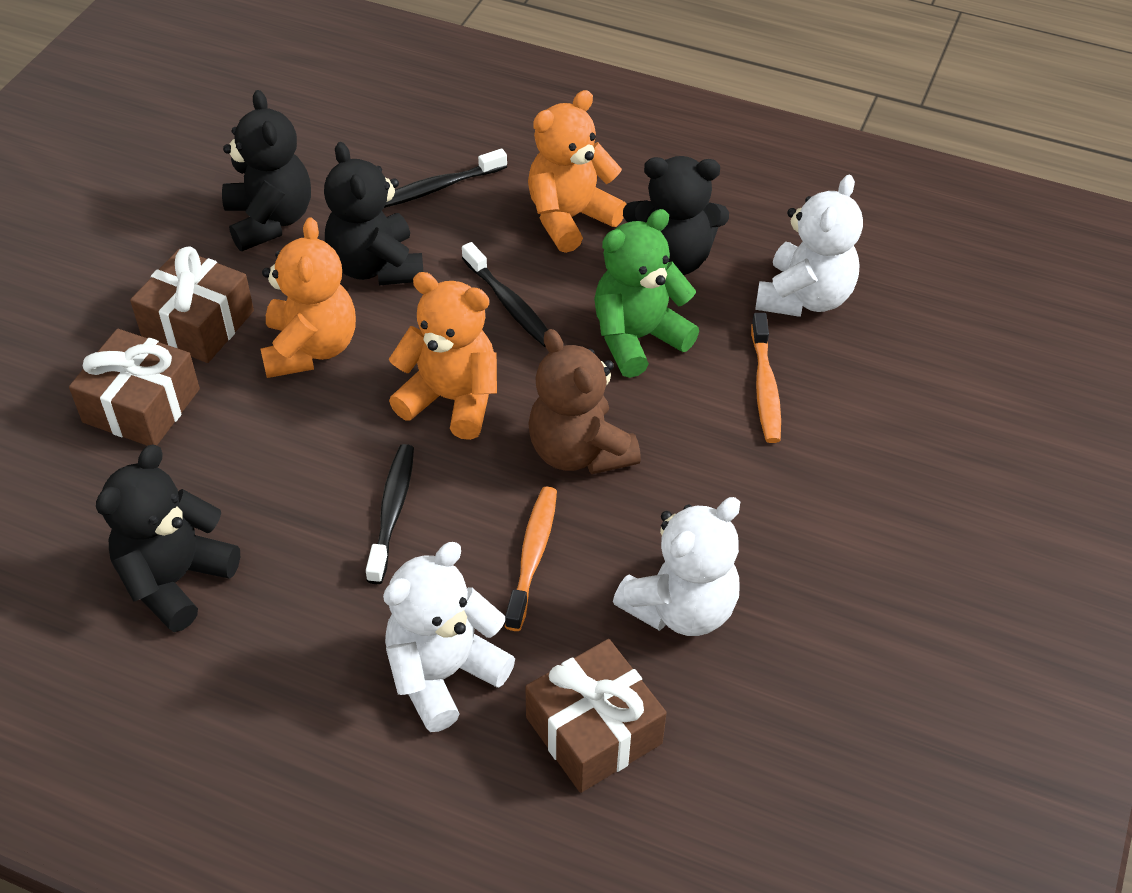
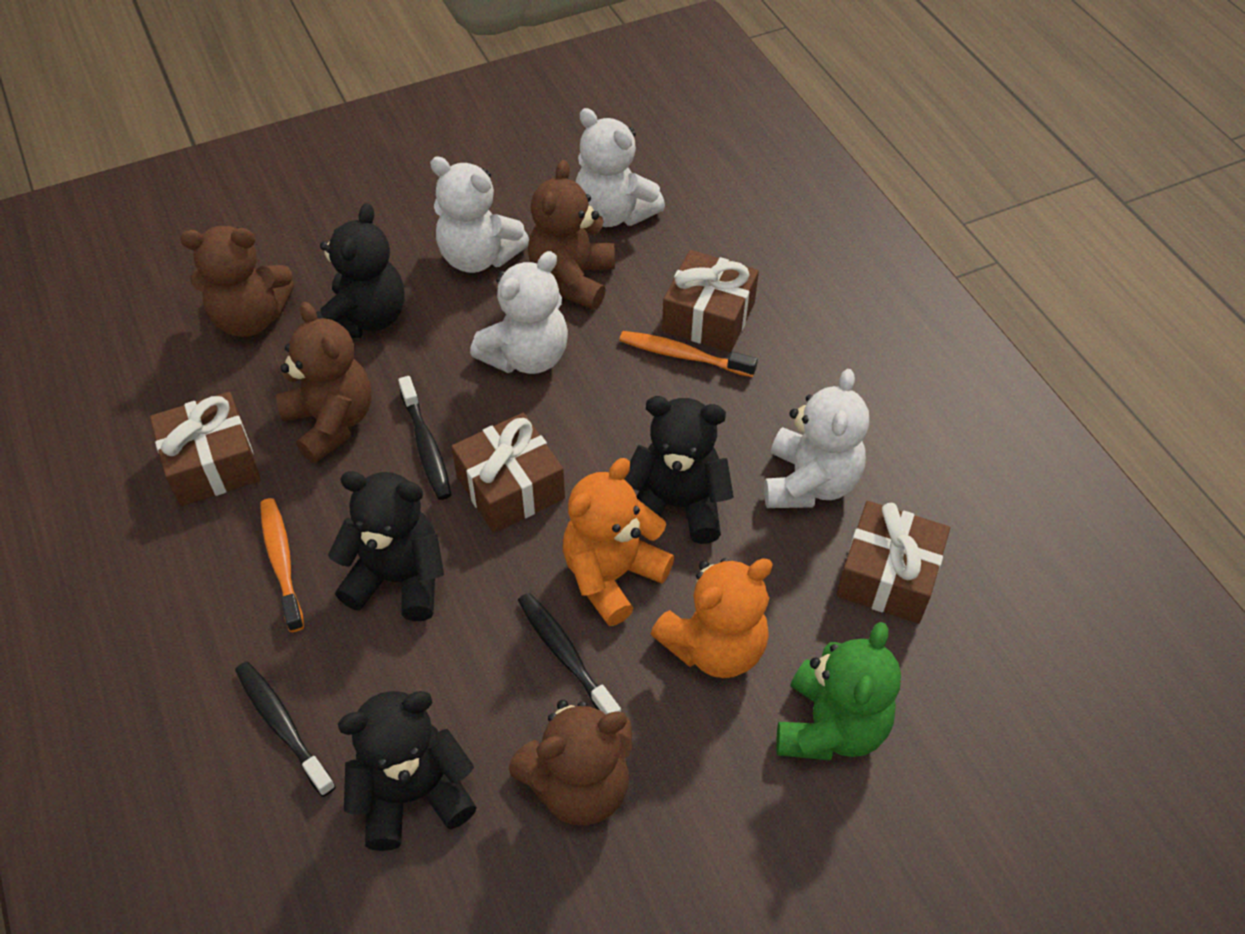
brown gift: [69,329,200,446] [130,246,254,363] [525,639,667,793] = 3 -> [150,392,261,506] [451,413,565,533] [662,250,759,352] [836,501,950,624] = 4
brown teddy bear: [528,329,641,475] = 1 -> [180,226,294,337] [276,302,371,463] [509,700,632,825] [528,160,615,310] = 4
orange teddy bear: [260,218,356,378] [389,272,497,440] [528,90,626,253] = 3 -> [563,458,674,626] [651,558,773,678] = 2
white teddy bear: [383,542,515,732] [613,497,740,636] [755,175,863,317] = 3 -> [430,156,529,273] [470,251,568,374] [576,108,665,227] [764,369,869,508] = 4

